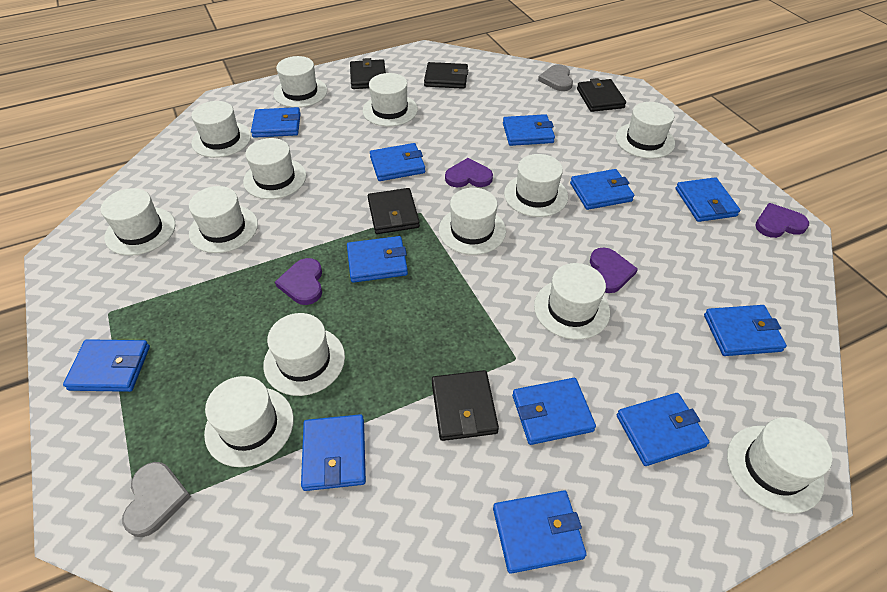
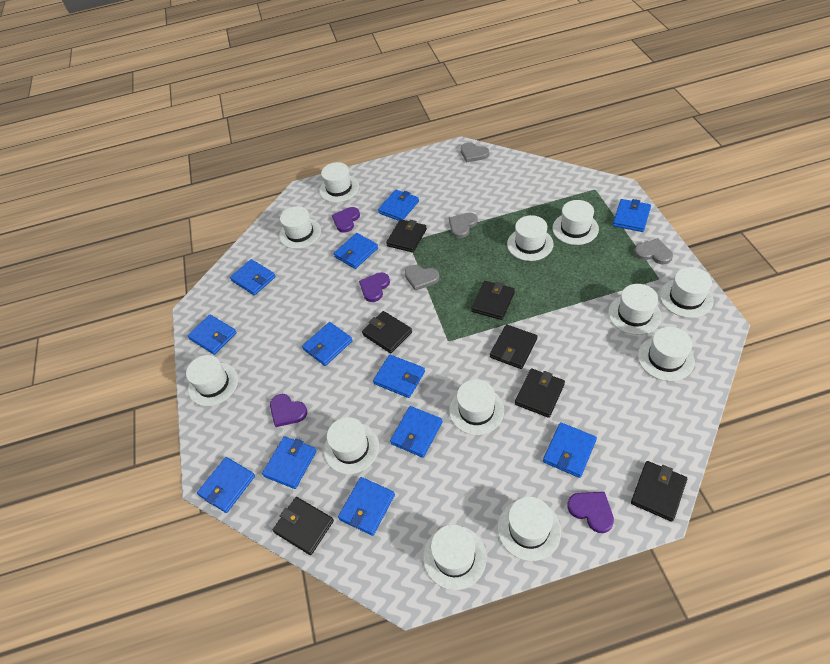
black wallet: [350,58,386,89] [368,188,420,234] [424,62,468,89] [432,370,499,441] [577,78,626,112] = 5 -> [273,497,334,555] [362,311,412,353] [386,219,427,253] [471,281,515,320] [490,324,537,369] [515,369,565,418] [631,461,687,522] = 7
grey heart: [122,462,191,537] [538,64,573,91] = 2 -> [405,265,440,291] [449,213,478,238] [460,142,489,162] [634,238,673,265] = 4
white hat: [101,188,176,256] [189,186,258,253] [191,101,251,158] [204,376,294,467] [243,138,306,199] [263,313,345,396] [273,56,327,108] [363,73,418,127] [439,188,506,255] [504,154,568,217] [534,263,610,340] [616,102,675,159] [727,417,832,514] = 13 -> [186,355,238,406] [279,206,321,249] [319,162,359,202] [324,417,379,474] [423,525,487,590] [449,379,504,435] [498,497,561,561] [507,215,554,261] [552,200,599,245] [608,284,662,335] [638,327,695,381] [660,267,714,318] = 12

